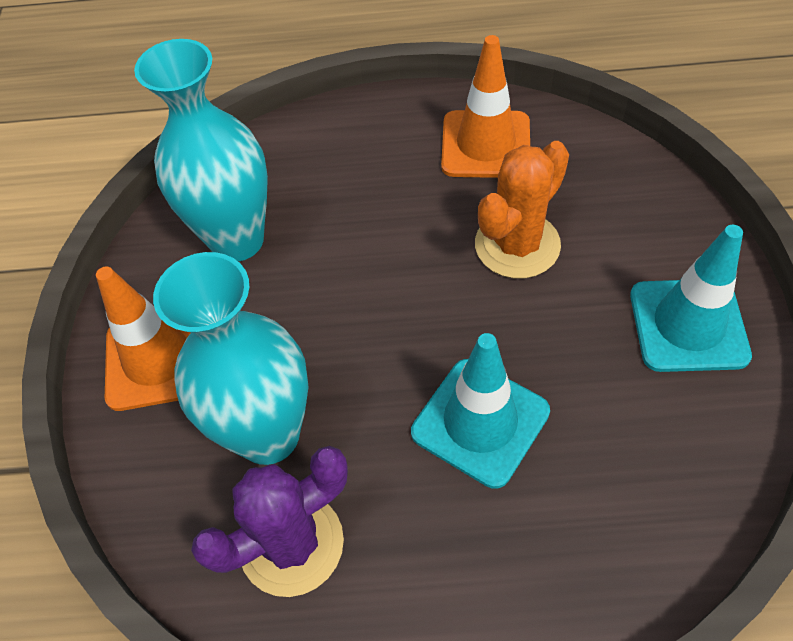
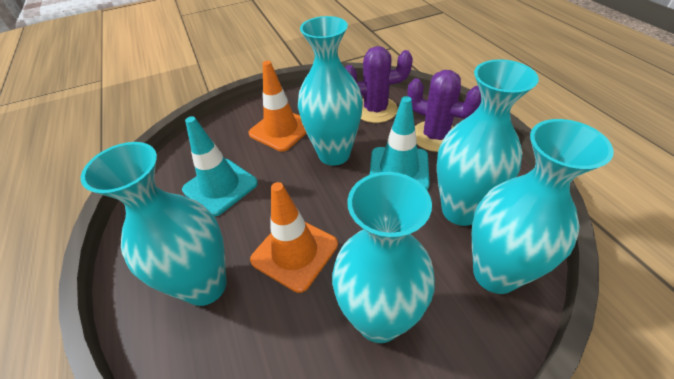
orange cactus: [475,141,569,278] = 1 -> none = 0
purple cactus: [191,446,348,597] = 1 -> [345,46,413,123] [407,70,481,152] = 2
turquoise vase: [134,39,268,262] [153,252,308,465] = 2 -> [81,142,227,306] [298,16,363,166] [332,172,435,343] [437,59,539,226] [472,119,614,294] = 5

